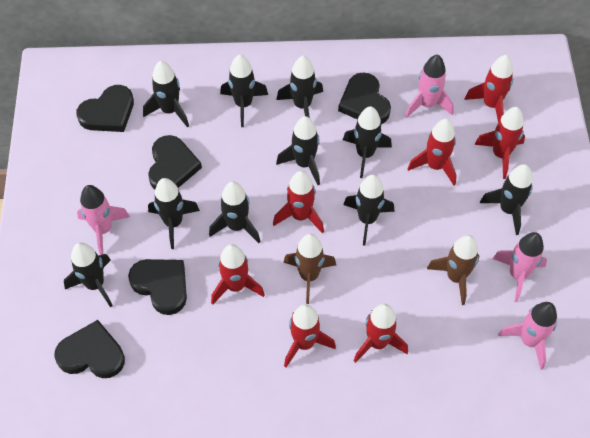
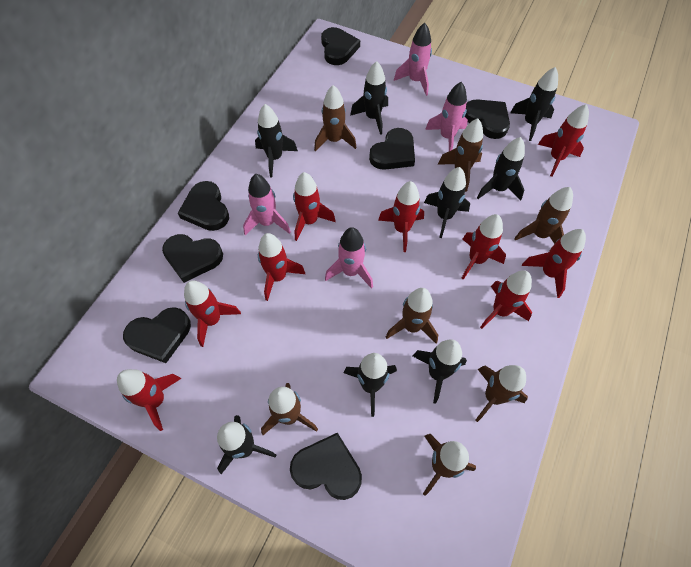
black heart: [54,320,125,378] [76,85,134,132] [128,259,187,315] [148,135,202,190] [338,72,391,124] = 5 -> [123,307,191,363] [162,234,223,283] [178,181,229,231] [290,433,362,500] [321,27,360,65] [369,128,415,170] [465,99,510,139] = 7
black rocket: [64,242,113,308] [143,61,189,128] [148,178,200,249] [209,181,261,243] [220,54,268,127] [276,56,323,118] [276,116,320,185] [343,106,392,178] [343,174,394,246] [480,164,533,235] = 10 -> [217,415,276,474] [255,104,298,177] [343,353,397,417] [350,61,388,135] [413,339,467,404] [424,167,470,238] [477,137,525,200] [510,67,558,141] = 8
brown rocket: [283,234,336,304] [427,235,480,305] = 2 -> [261,383,318,435] [314,85,357,152] [386,288,438,343] [423,434,476,496] [438,118,483,192] [475,365,528,422] [514,187,573,244] = 7
red rocket: [211,244,265,305] [273,171,324,234] [284,304,336,367] [354,304,408,363] [408,119,457,185] [464,55,513,122] [474,107,525,179] = 7 -> [117,369,181,431] [184,280,241,347] [258,233,305,301] [293,172,336,241] [378,181,424,252] [461,214,506,280] [480,270,532,329] [522,229,586,298] [538,104,589,176] = 9

